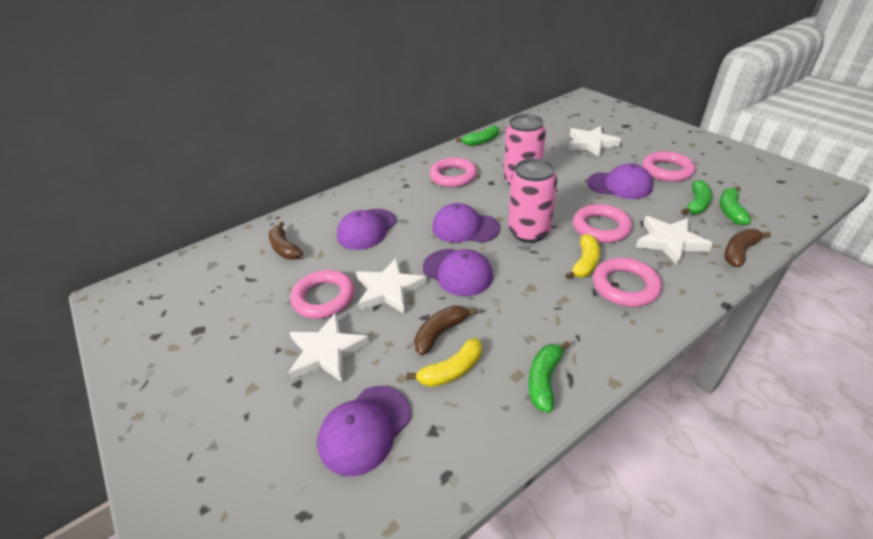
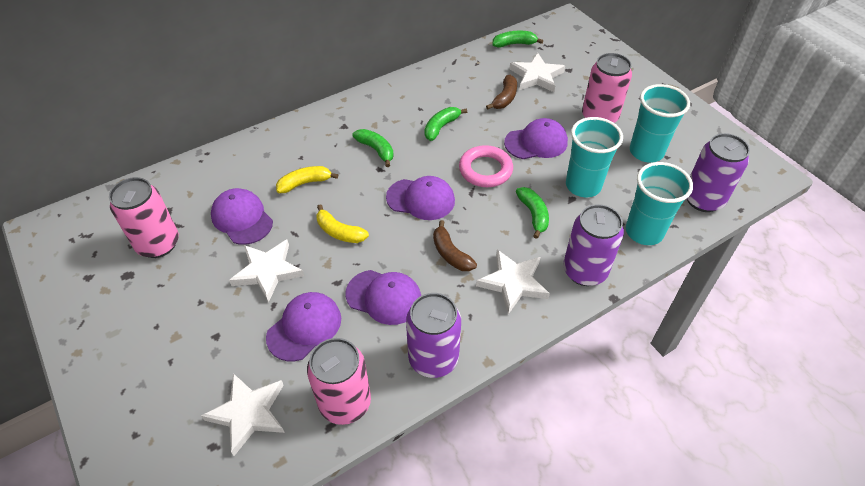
brown banana: [269,222,303,259] [414,305,477,355] [724,229,771,267] = 3 -> [433,220,477,271] [486,75,517,110] = 2
pink can: [504,114,546,185] [508,158,557,243] = 2 -> [109,177,179,258] [307,338,371,425] [582,53,632,123] = 3
pink ring: [290,270,355,319] [429,157,477,187] [573,204,632,243] [593,258,662,307] [642,151,696,182] = 5 -> [459,145,513,187] = 1
purple can: none = 0 -> [406,293,461,378] [563,204,624,286] [687,133,750,212] = 3
turquoise cup: none = 0 -> [566,117,623,197] [626,162,693,245] [630,84,690,162] = 3

